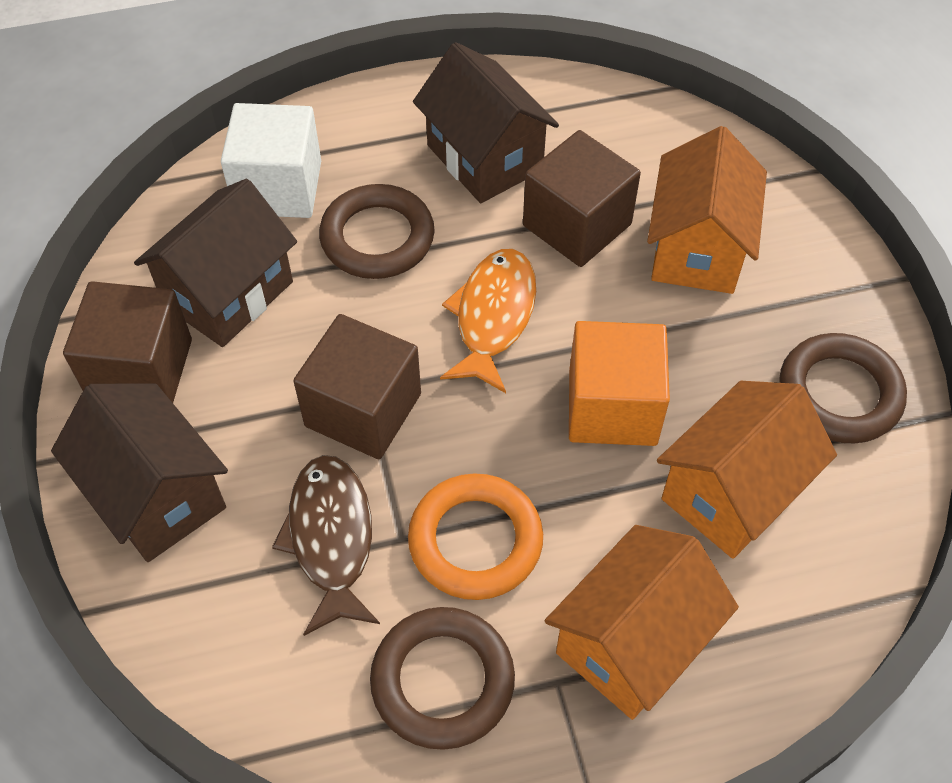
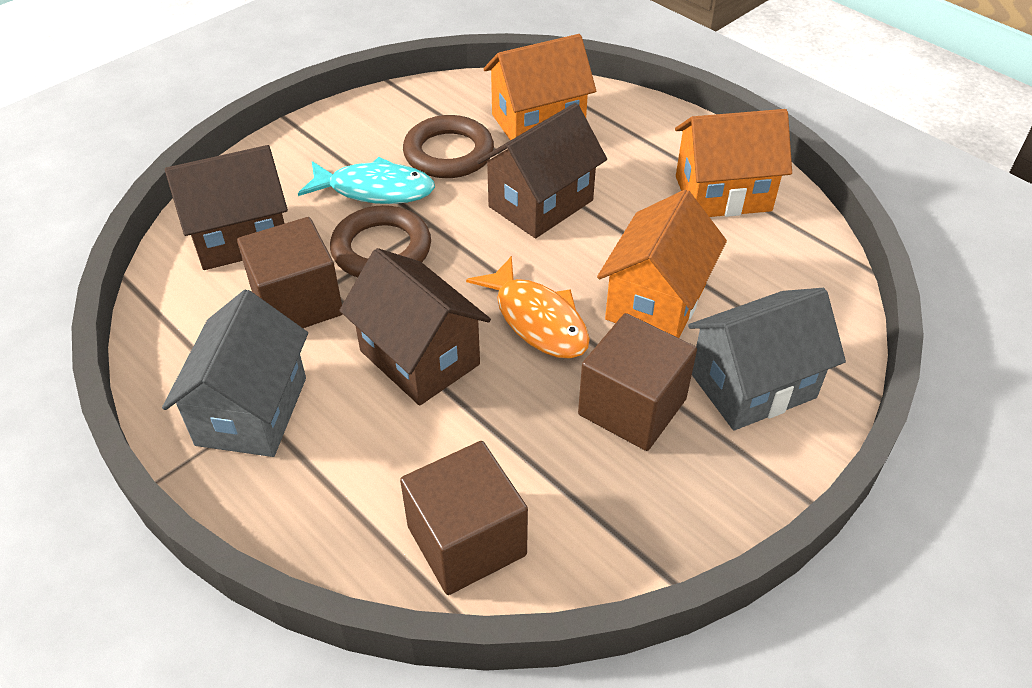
brown fish: [272,455,380,636] = 1 -> none = 0
brown ring: [319,184,435,279] [370,607,515,750] [779,333,907,443] = 3 -> [330,205,431,278] [403,115,494,178] = 2
grey house: none = 0 -> [162,290,308,457] [688,288,846,430] = 2
orange cube: [569,321,670,446] = 1 -> none = 0
orange ring: [408,473,543,600] = 1 -> none = 0
turquoise fish: none = 0 -> [298,157,435,204] = 1
white cube: [221,103,321,218] = 1 -> none = 0

